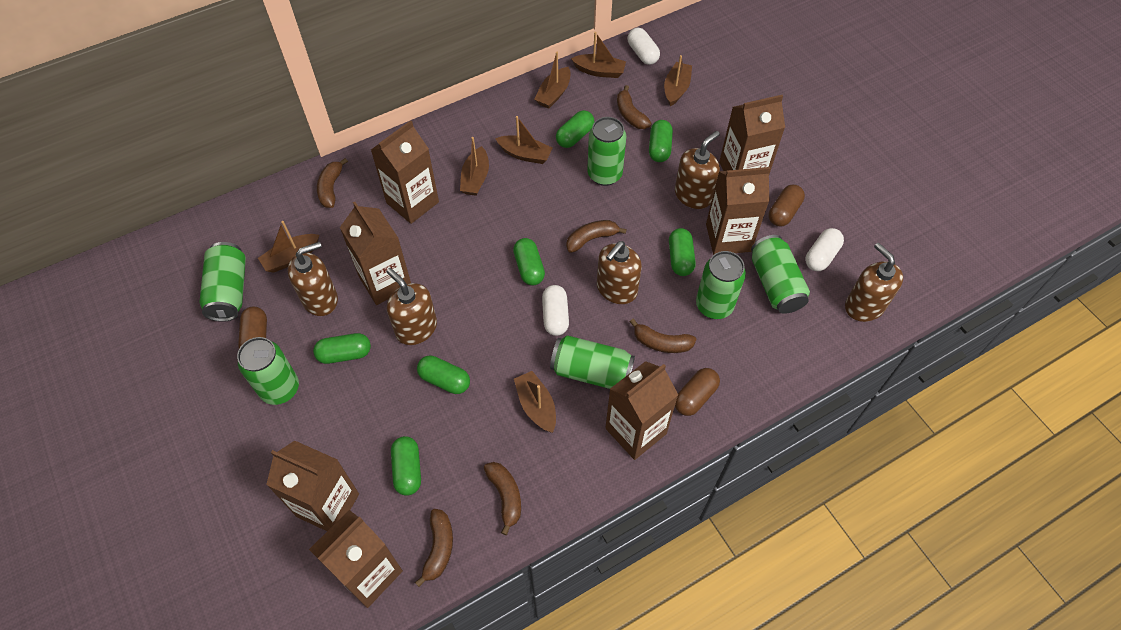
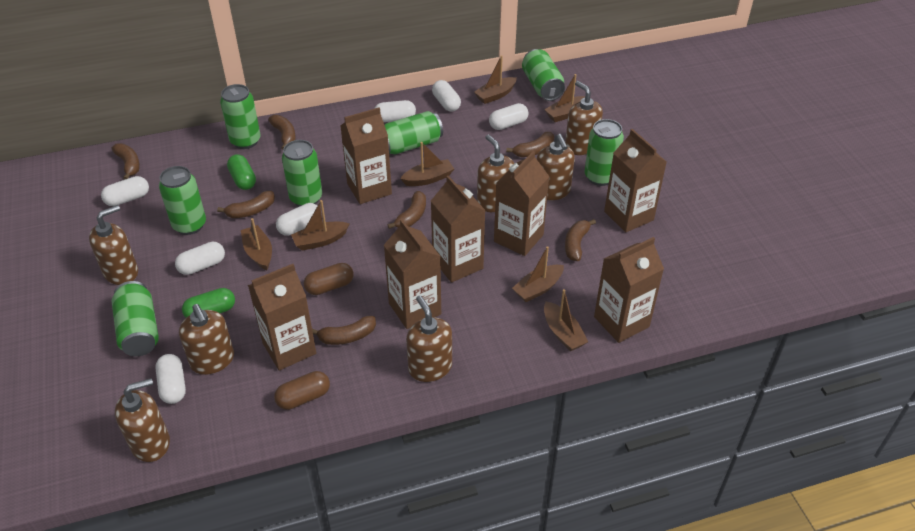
brown banana: [317,158,348,208] [415,509,453,587] [484,462,521,535] [566,220,627,253] [617,85,652,129] [630,319,697,353] = 6 -> [112,143,140,180] [217,191,275,218] [268,115,296,150] [312,316,376,345] [388,191,426,229] [506,132,554,157] [565,219,596,261] = 7
brown capsule: [238,307,267,348] [675,368,720,416] [769,184,805,226] = 3 -> [274,371,330,410] [304,263,354,295] = 2
brown soap dispenser: [288,241,338,316] [386,268,437,345] [597,241,642,304] [675,131,720,209] [845,243,903,322] = 5 -> [89,205,138,285] [115,378,170,462] [179,304,234,375] [406,295,452,382] [477,134,515,212] [537,134,575,200] [565,81,603,155] = 7
green can: [199,242,246,322] [237,337,299,405] [550,335,635,389] [587,117,626,186] [696,251,746,319] [751,235,810,314] = 6 -> [112,281,159,356] [159,166,206,235] [220,84,261,149] [282,140,322,207] [385,111,443,154] [522,49,565,101] [585,119,624,186] = 7
green capsule: [313,333,371,364] [391,436,421,496] [417,356,470,394] [513,238,545,286] [556,110,595,148] [649,120,673,162] [669,228,696,276] = 7 -> [182,288,235,318] [227,154,256,190] = 2
white capsule: [542,285,569,336] [627,28,660,65] [805,228,844,271] = 3 -> [101,176,149,206] [155,354,186,404] [175,242,225,275] [276,203,317,236] [374,100,416,122] [432,80,461,112] [489,103,529,130] = 7

